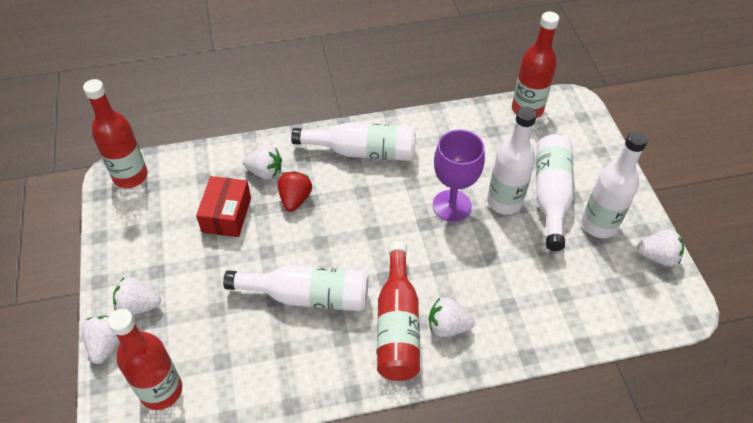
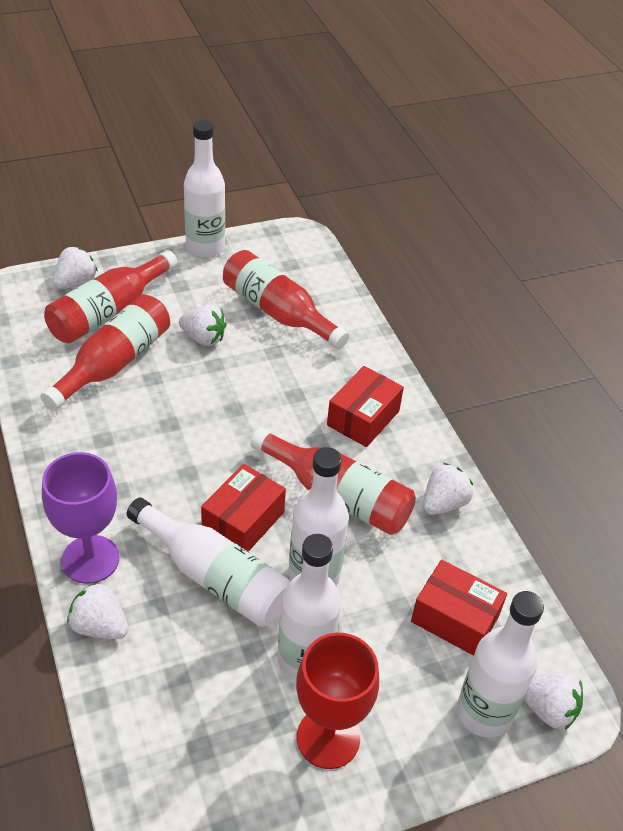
red box: [196,176,251,237] = 1 -> [201,464,286,552] [327,366,404,447] [411,560,507,656] = 3
red goblet: none = 0 -> [296,633,379,769] = 1
red strawberry: [278,171,312,212] = 1 -> none = 0

